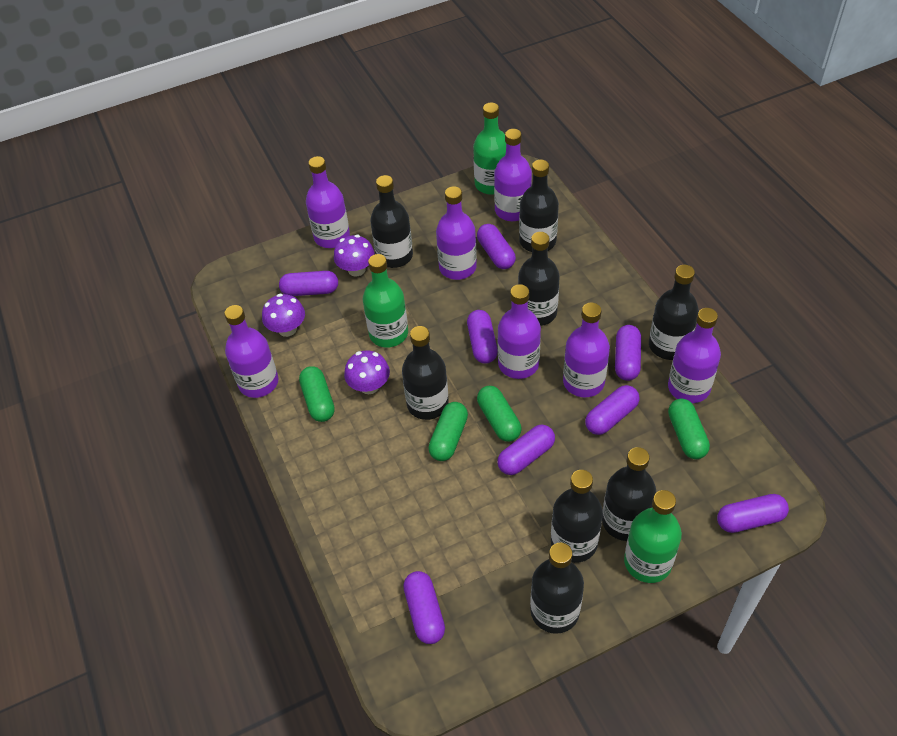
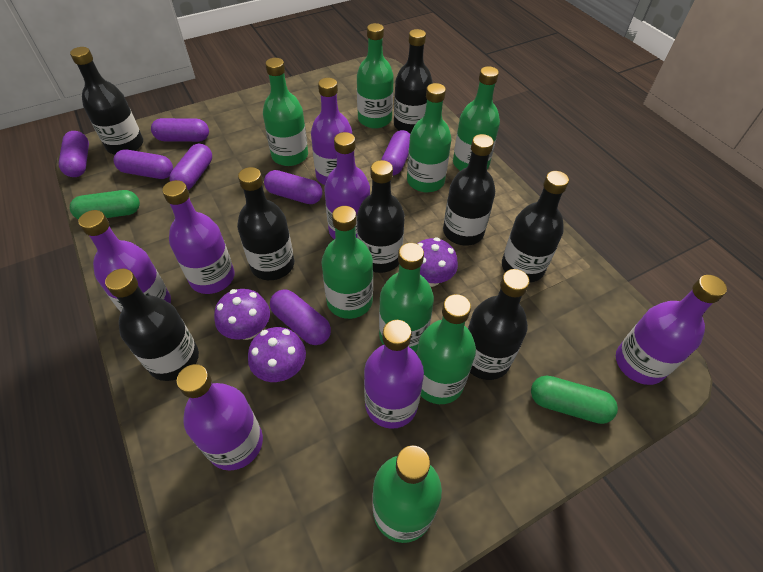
green bottle: [363,254,408,347] [473,102,506,195] [624,490,682,583] = 3 -> [263,58,308,166] [321,206,373,319] [357,23,394,129] [372,445,442,543] [379,243,434,352] [407,83,452,192] [416,294,476,404] [453,66,500,171] = 8
green capsule: [299,366,335,422] [428,402,468,461] [477,386,521,442] [668,398,710,459] = 4 -> [70,190,140,220] [531,376,618,424] = 2
purple capsule: [279,271,338,296] [403,571,445,644] [467,310,498,364] [477,224,516,269] [497,425,555,475] [585,385,639,435] [615,325,641,381] [717,494,789,533] = 8 -> [59,131,89,177] [113,149,173,179] [151,118,209,142] [169,144,212,190] [264,170,322,204] [270,289,331,345] [381,130,410,175] = 7

